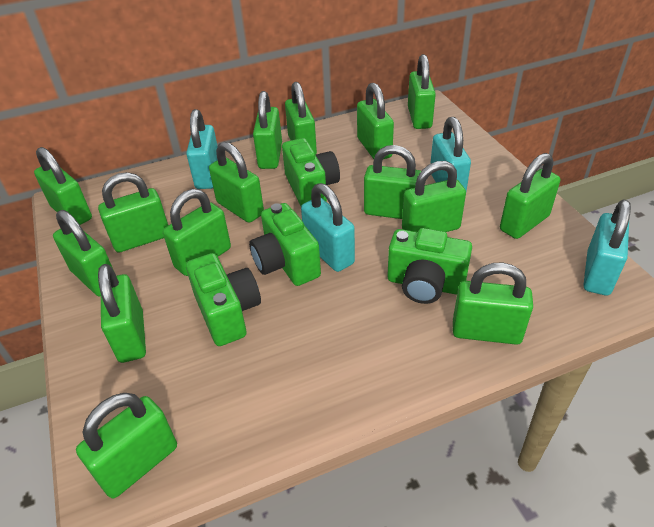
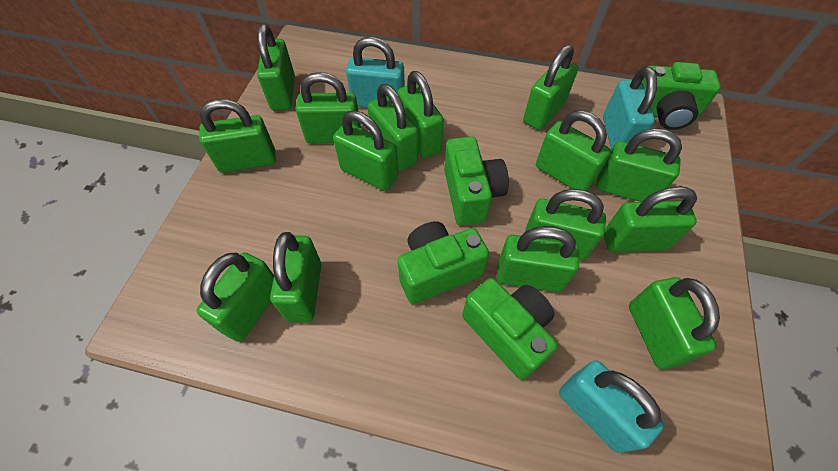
turquoise padlock: [186,109,218,189] [301,183,355,272] [430,117,471,191] [584,199,631,296] = 4 -> [346,37,405,108] [559,360,664,453] [603,67,657,150] = 3

